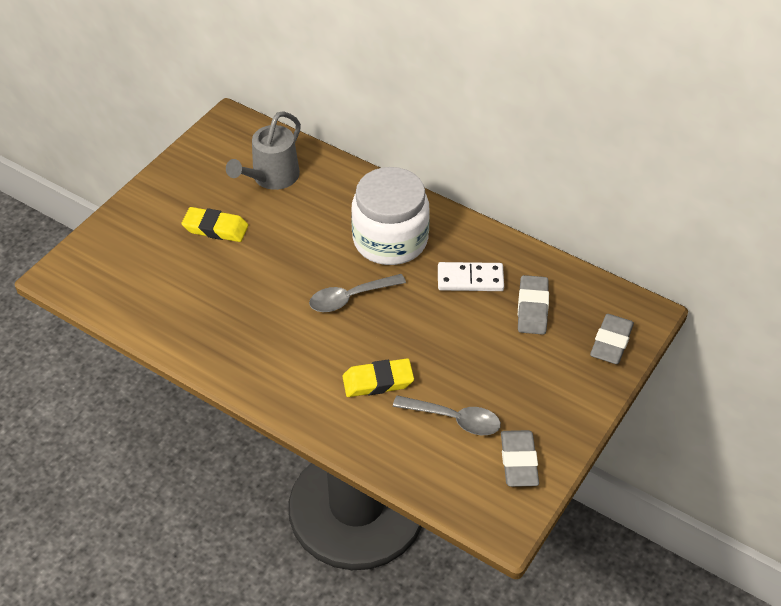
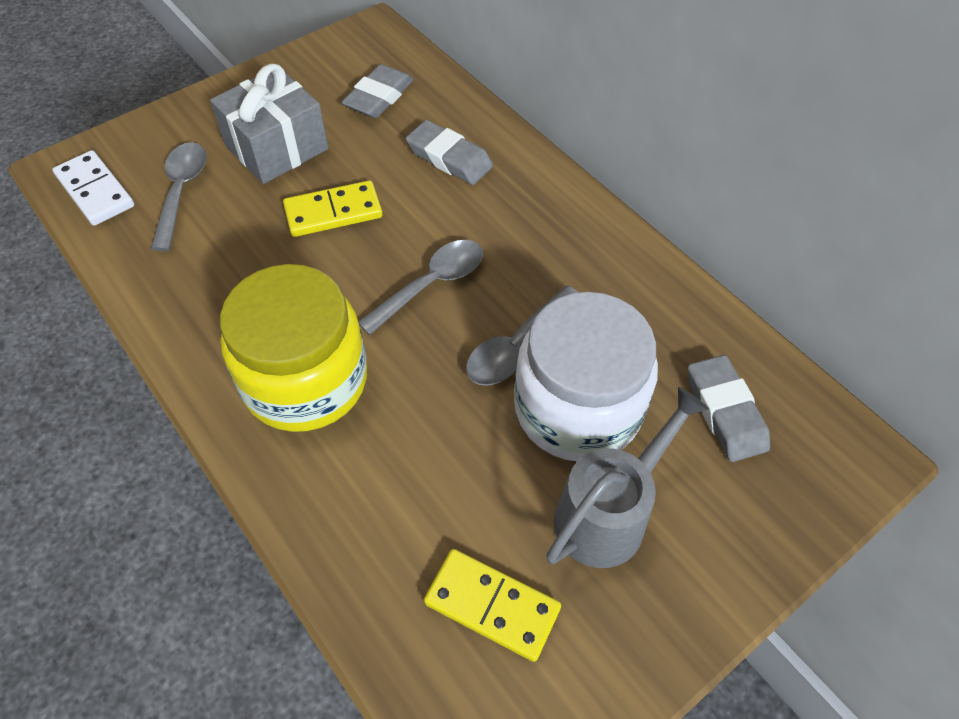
grey gift: none = 0 -> [210,64,328,184] = 1
grey spoon: [309,274,406,312] [393,395,501,435] = 2 -> [151,142,207,251] [358,240,483,335] [466,285,579,386] = 3
yellow domino: none = 0 -> [283,180,382,237] [424,549,561,662] = 2
yellow eraser: [182,207,248,242] [342,358,414,397] = 2 -> none = 0
yellow jar: none = 0 -> [220,264,367,432] = 1

